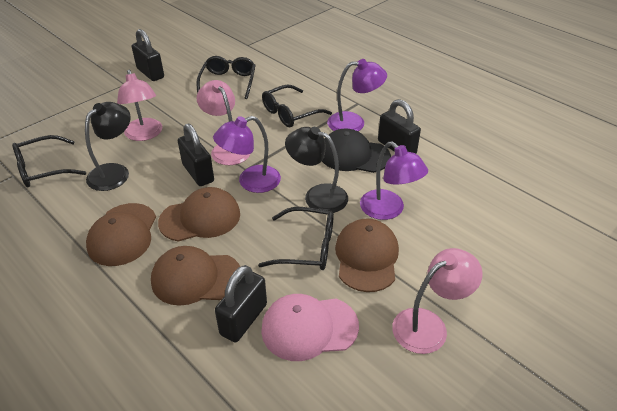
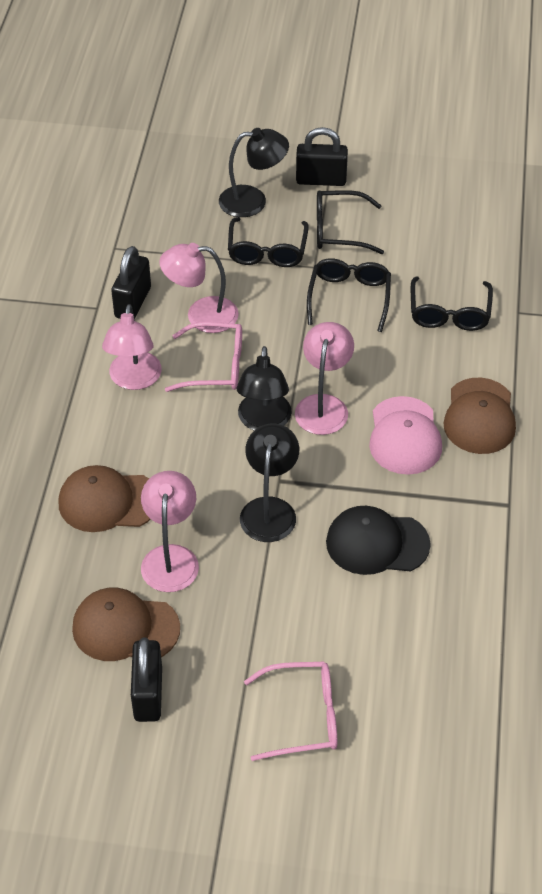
black lamp: [85,102,131,191] [285,127,348,213] = 2 -> [219,128,289,217] [237,346,292,430] [240,424,299,542] = 3
black padlock: [132,29,164,81] [178,123,214,186] [215,265,267,342] [378,99,421,154] = 4 -> [111,246,151,319] [131,637,162,722] [296,127,348,186] = 3
brown cap: [86,203,156,266] [151,246,240,306] [158,187,240,241] [335,219,399,292] = 4 -> [58,465,151,532] [72,588,180,661] [444,378,516,454] = 3
pink glasses: none = 0 -> [165,322,242,392] [244,662,337,761] = 2
pink lamp: [117,69,162,141] [197,80,250,165] [392,248,483,354] = 3 -> [102,304,162,390] [141,471,199,592] [159,243,239,333] [295,322,354,435] = 4
purple lamp: [213,116,281,193] [327,59,387,131] [360,142,428,220] = 3 -> none = 0

